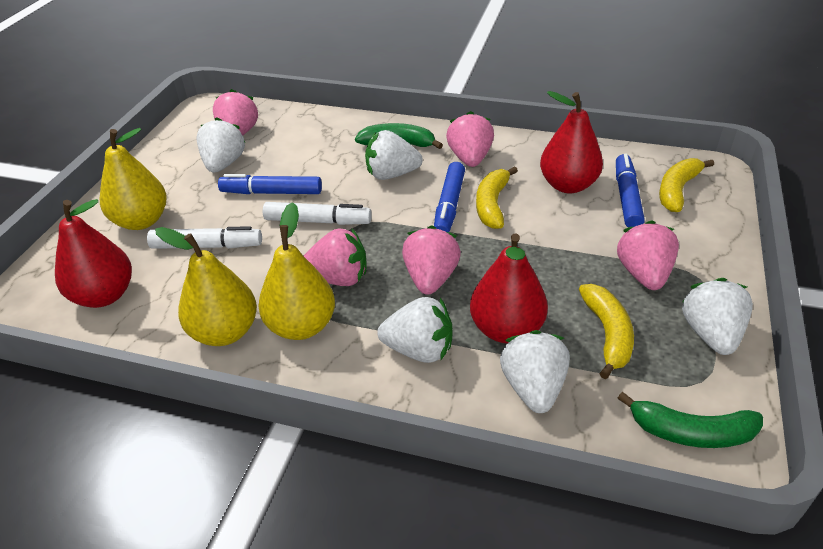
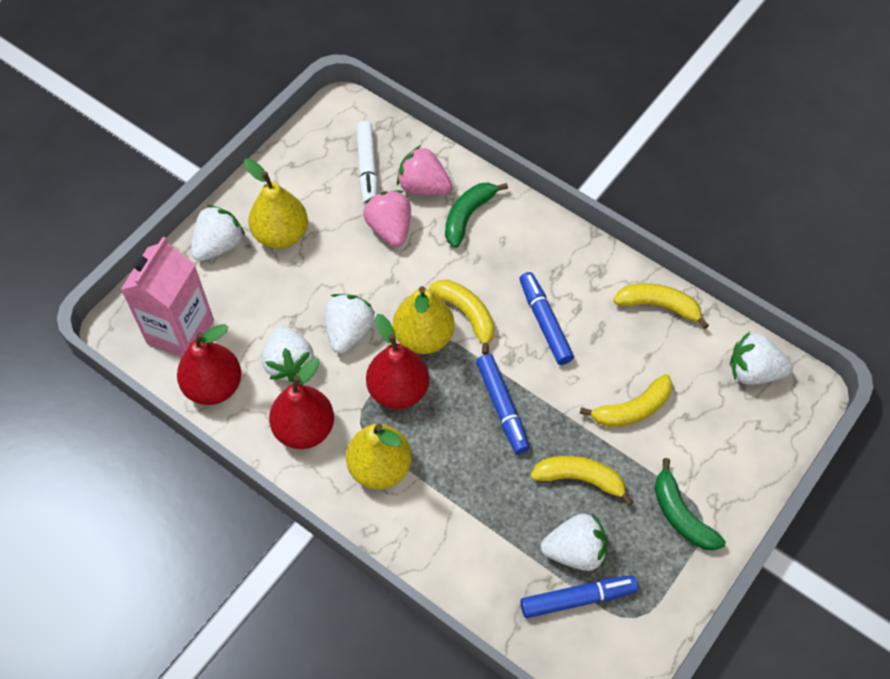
pink carton: none = 0 -> [121,237,214,357] = 1
pink strawberry: [213,89,258,135] [304,228,367,286] [402,226,461,295] [446,111,494,167] [617,220,679,290] = 5 -> [363,190,411,247] [397,145,452,195] = 2
white marker: [147,226,262,249] [263,202,372,225] = 2 -> [356,121,378,206] = 1
yellow banana: [476,166,518,229] [579,284,634,379] [659,158,714,212] = 3 -> [429,280,494,355] [530,456,634,506] [580,374,672,427] [613,283,709,329] = 4

